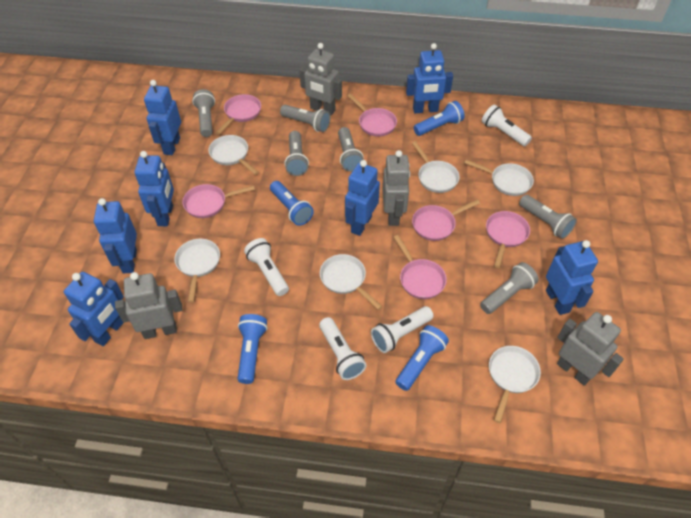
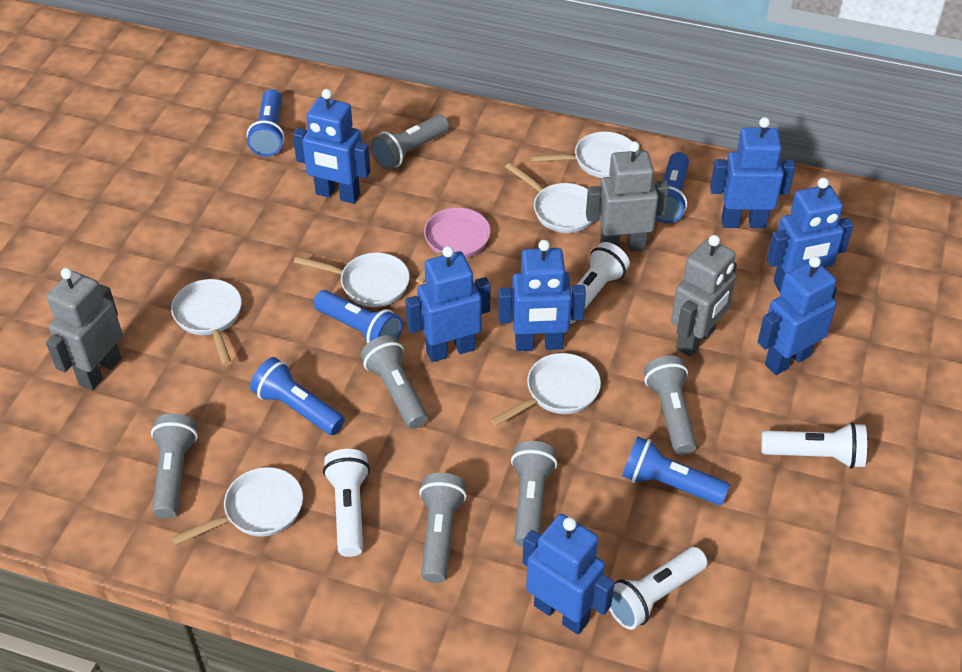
blue flashlight: [238,314,267,384] [270,181,314,226] [395,325,449,391] [414,101,465,136] = 4 -> [247,89,285,157] [250,357,345,435] [313,290,402,344] [622,437,730,505] [655,152,689,223] = 5
grey robot: [115,272,182,339] [300,43,342,115] [382,150,410,226] [557,312,624,386] = 4 -> [46,268,123,391] [586,141,669,251] [671,235,737,357] = 3
pink pan: [182,184,255,218] [216,94,261,134] [347,94,397,137] [394,235,447,299] [412,200,480,241] [486,211,530,268] = 6 -> [415,207,491,284] = 1

